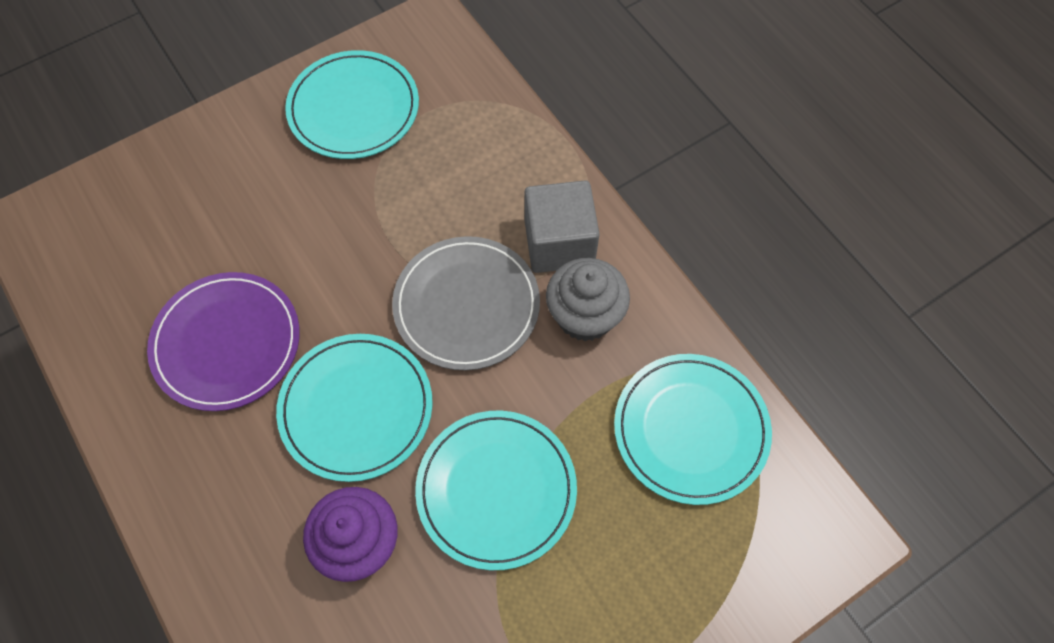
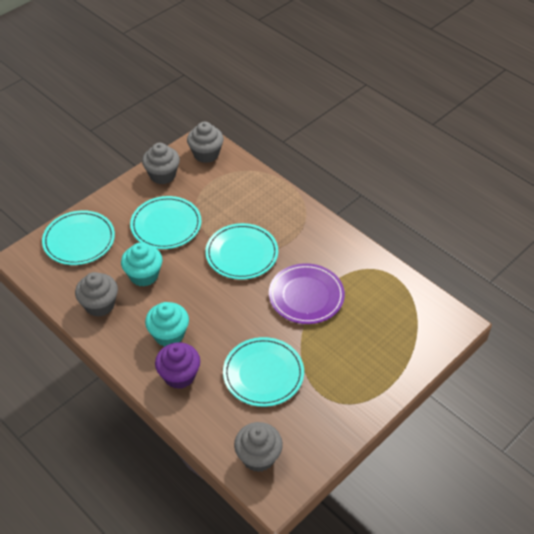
grey cube: [524,180,599,273] = 1 -> none = 0
grey cupcake: [546,258,630,341] = 1 -> [75,272,118,317] [142,143,180,185] [187,122,224,163] [234,422,283,472] = 4
grey plate: [392,236,540,370] = 1 -> none = 0
turquoise cupcake: none = 0 -> [121,243,163,287] [145,302,189,347] = 2

